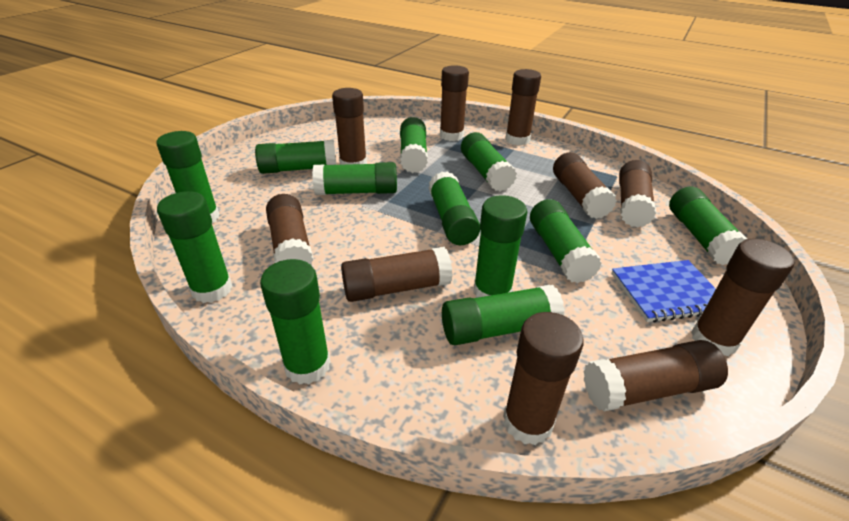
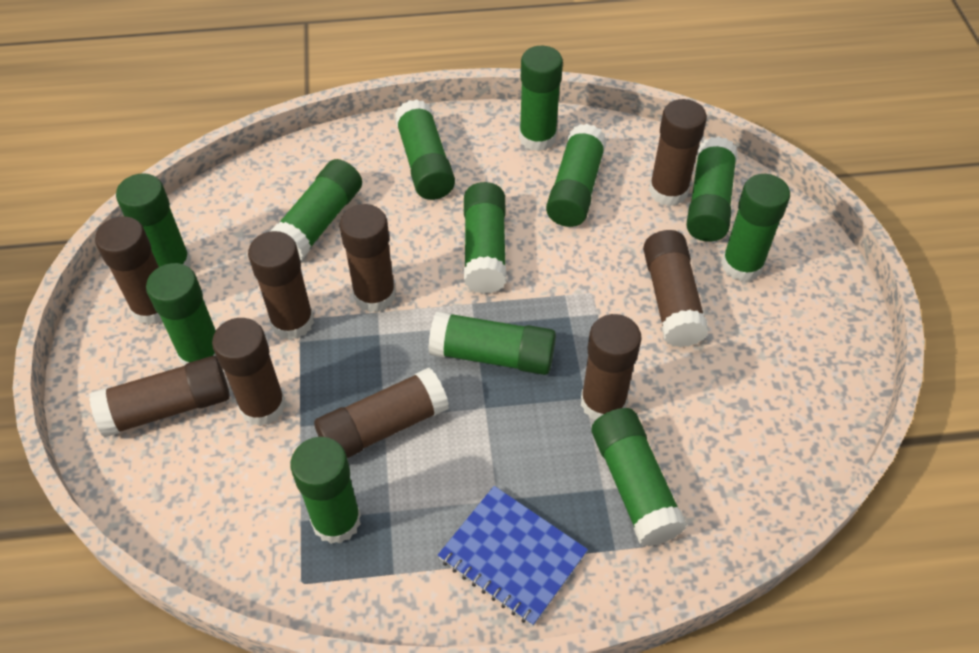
brown glue stick: [266,194,314,266] [332,88,367,165] [341,247,453,302] [440,65,469,141] [503,312,584,445] [505,69,541,145] [553,152,617,219] [584,340,728,412] [619,160,656,227] [691,238,795,356] = 10 -> [89,356,230,438] [95,216,162,325] [212,318,286,426] [248,231,314,340] [314,368,449,458] [340,204,396,312] [581,314,642,420] [643,230,709,347] [649,99,707,206] = 9

